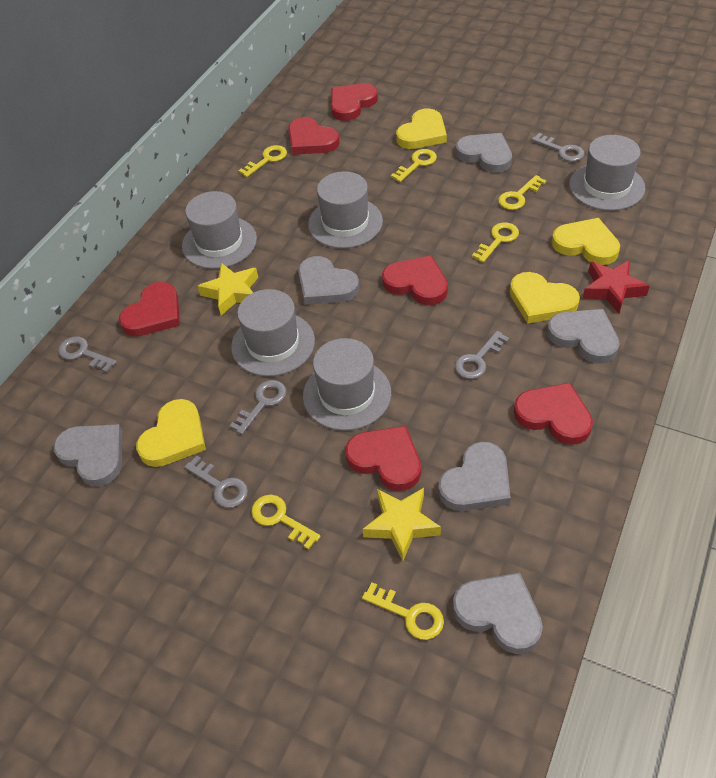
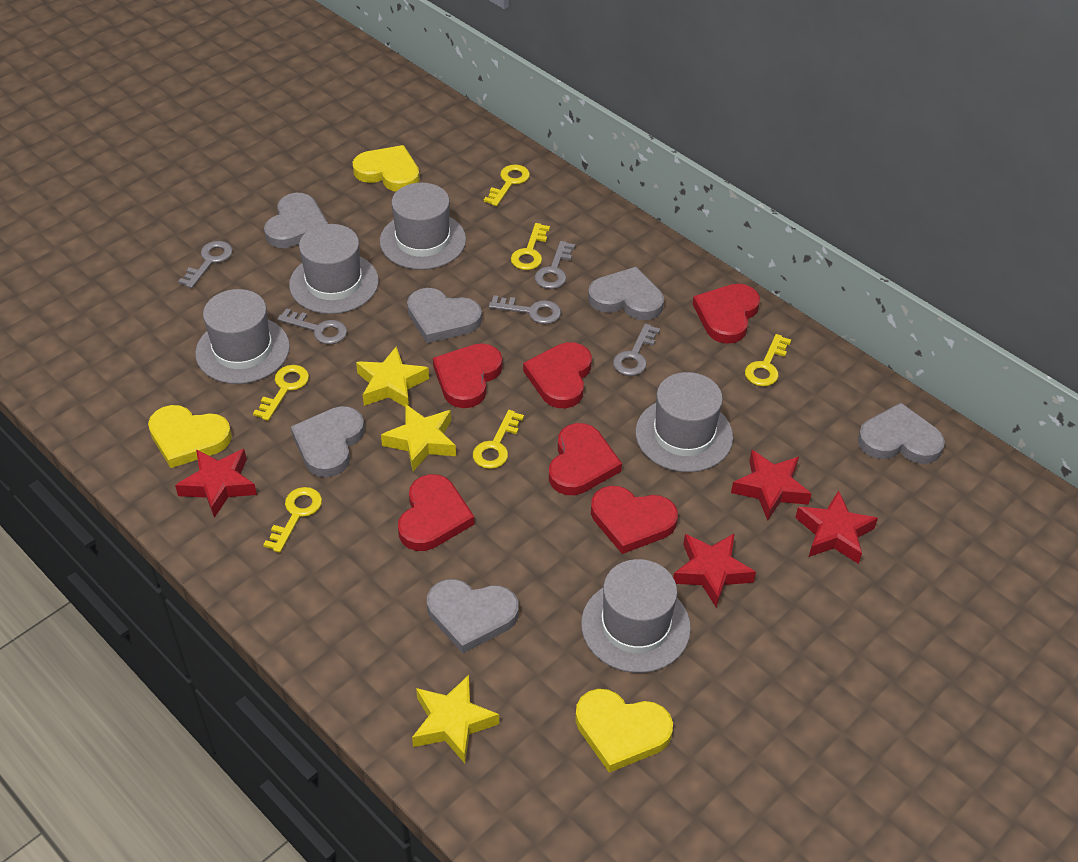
red star: [583,260,650,314] = 1 -> [175,449,257,518] [673,533,756,607] [731,450,811,521] [795,490,878,564] = 4
yellow heart: [136,399,206,467] [396,108,447,149] [510,272,580,323] [552,218,620,265] = 4 -> [148,405,232,468] [353,145,420,192] [575,689,673,773] = 3
yellow star: [198,263,258,316] [363,488,441,561] = 2 -> [356,346,429,407] [381,404,456,471] [412,675,499,763] = 3

